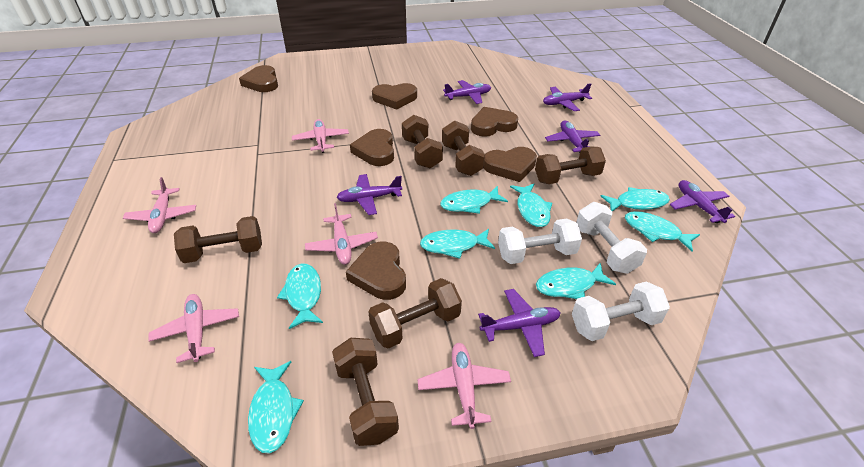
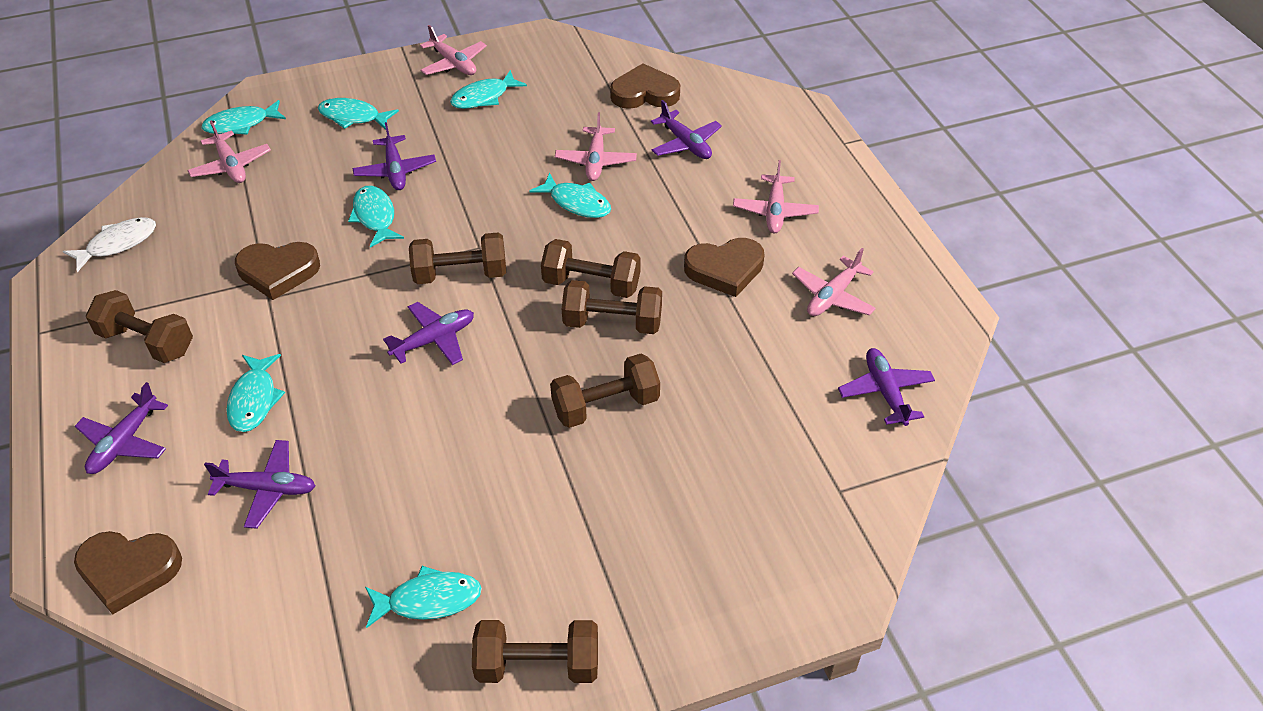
brown heart: [239,65,278,92] [346,241,406,300] [350,129,394,166] [372,83,417,110] [471,107,518,137] [484,147,537,182] = 6 -> [74,531,182,614] [235,242,320,300] [610,63,680,109] [684,238,764,297] = 4
turquoise fish: [248,361,304,454] [277,264,323,329] [420,229,495,259] [440,186,508,214] [510,183,552,227] [536,263,616,299] [601,187,670,212] [625,211,700,252] = 8 -> [201,100,286,135] [227,354,285,432] [318,98,399,130] [348,185,404,248] [365,566,482,628] [450,70,527,109] [529,173,611,218] = 7
white dumbbell: [498,218,582,264] [572,281,670,341] [576,202,647,274] = 3 -> none = 0
white fish: none = 0 -> [63,217,156,272] = 1

